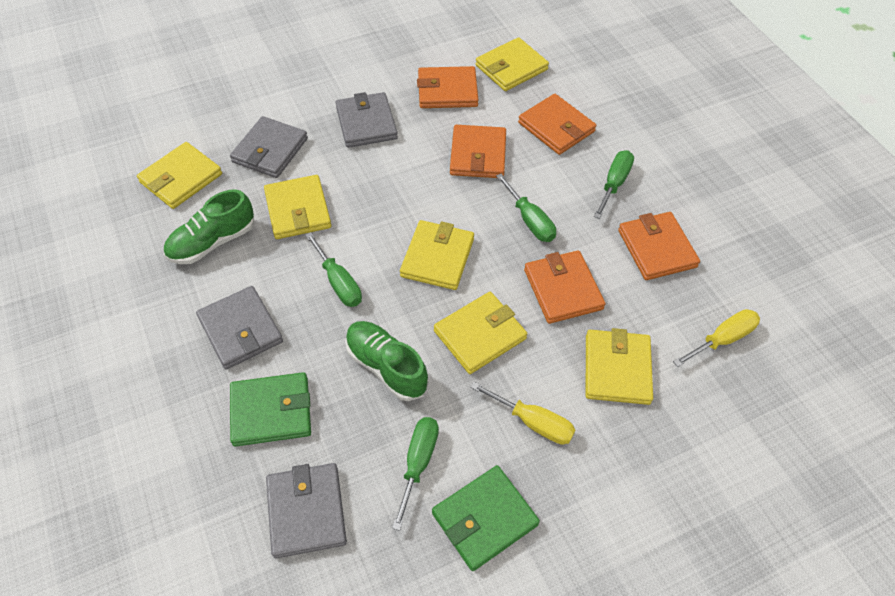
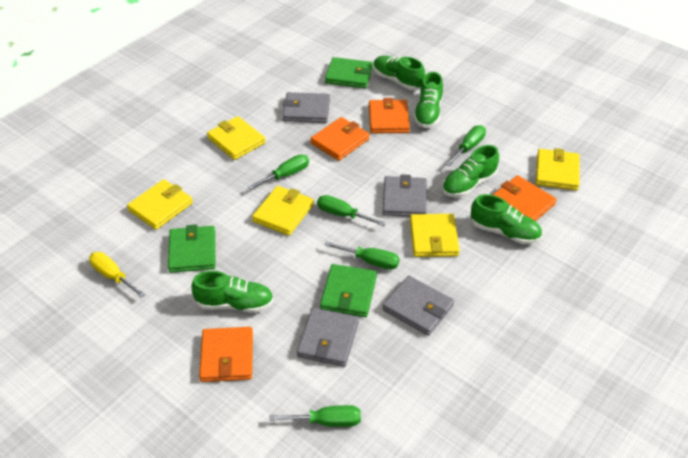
green screwdriver: [305,232,362,307] [392,417,439,531] [496,174,556,242] [594,150,634,219] = 4 -> [248,154,309,190] [269,405,361,427] [317,195,386,226] [325,241,400,270] [446,125,486,166] = 5
green shoe: [164,189,254,264] [345,321,428,401] = 2 -> [191,271,274,313] [373,56,425,90] [413,72,443,128] [442,145,499,198] [471,194,542,244] = 5
green wallet: [230,372,311,447] [432,465,540,571] = 2 -> [168,224,215,273] [320,264,377,317] [325,57,373,88] = 3
orange wallet: [417,66,478,108] [450,125,506,178] [518,94,596,155] [524,250,605,324] [618,212,700,280] = 5 -> [199,327,253,382] [310,117,370,161] [369,98,410,133] [493,175,557,221] = 4
yellow screwdriver: [470,382,575,444] [673,309,760,367] = 2 -> [89,252,145,298] = 1
yellow wallet: [137,142,222,209] [264,175,331,239] [400,220,474,290] [434,292,527,374] [476,37,549,91] [585,328,653,405] = 6 -> [127,179,193,230] [207,116,266,160] [252,186,314,236] [410,214,460,257] [536,148,580,190] = 5

